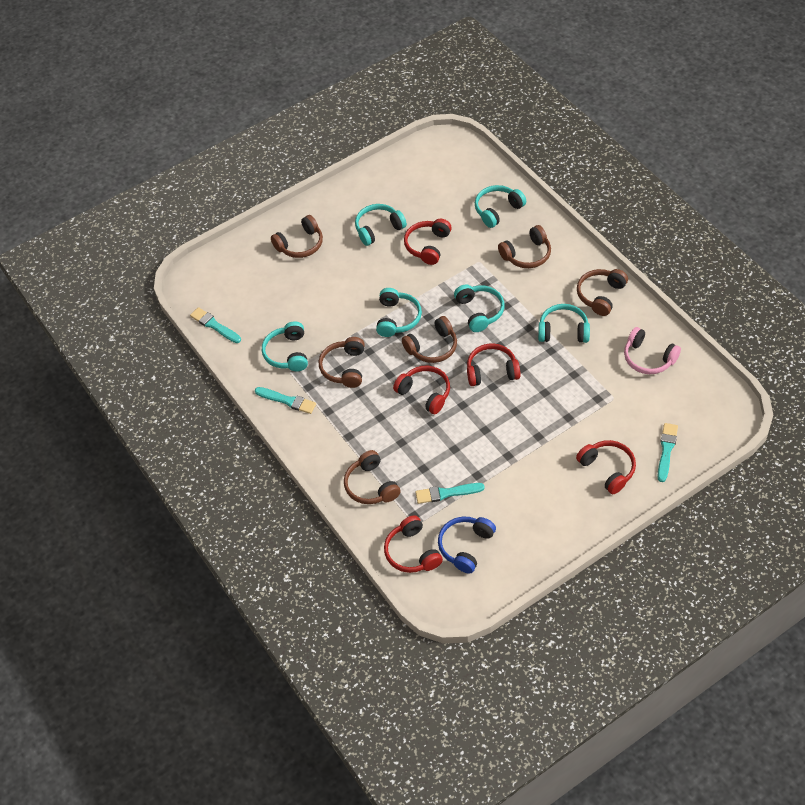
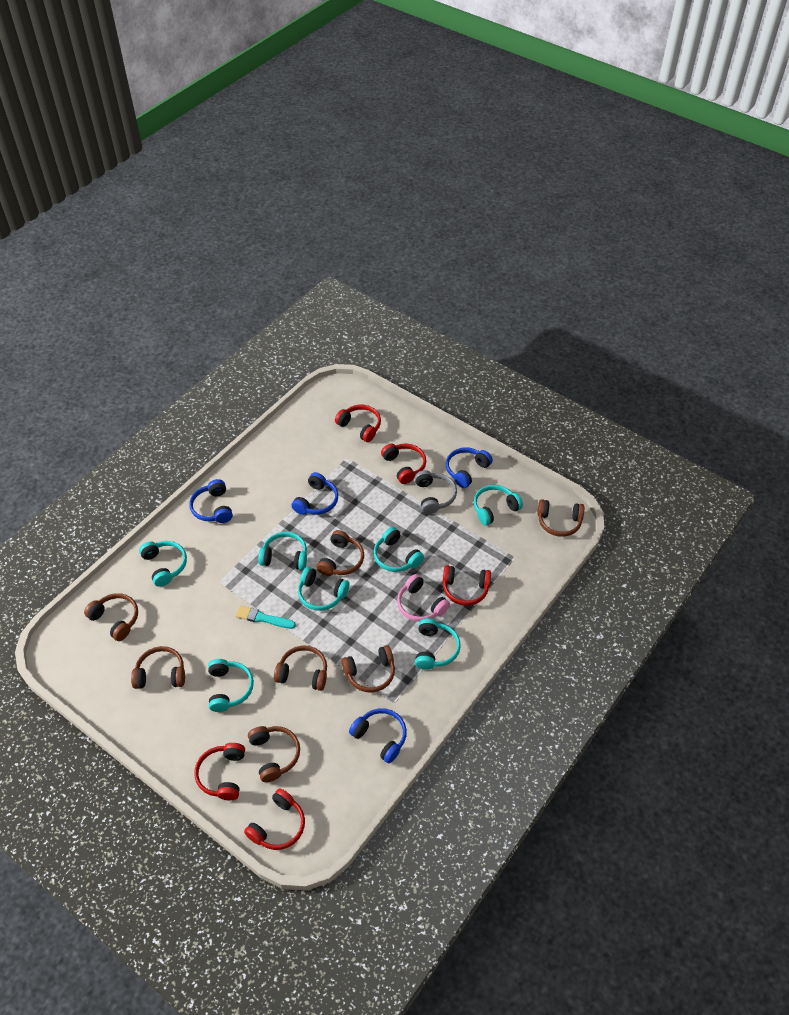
blue headphones: [438,517,496,574] = 1 -> [189,479,233,523] [291,472,338,515] [349,708,407,763] [446,447,493,488] = 4
brown headphones: [271,215,323,258] [319,337,365,388] [344,450,401,504] [402,316,457,363] [498,225,551,268] [577,269,628,316] = 6 -> [84,593,138,641] [131,646,185,689] [248,726,300,782] [274,645,327,691] [317,530,364,576] [342,645,395,693] [537,499,584,537] = 7
grey headphones: none = 0 -> [415,470,457,514] = 1
turquoise brush: [190,307,241,343] [255,387,316,414] [415,483,485,504] [657,423,678,482] = 4 -> [235,606,296,629] = 1
turquoise headphones: [262,321,308,372] [355,204,407,246] [376,288,422,337] [454,284,505,332] [475,185,526,228] [538,304,590,343] = 6 -> [139,541,187,587] [208,659,254,712] [258,532,307,570] [298,567,349,611] [374,527,424,572] [415,618,461,670] [474,485,523,525] = 7

